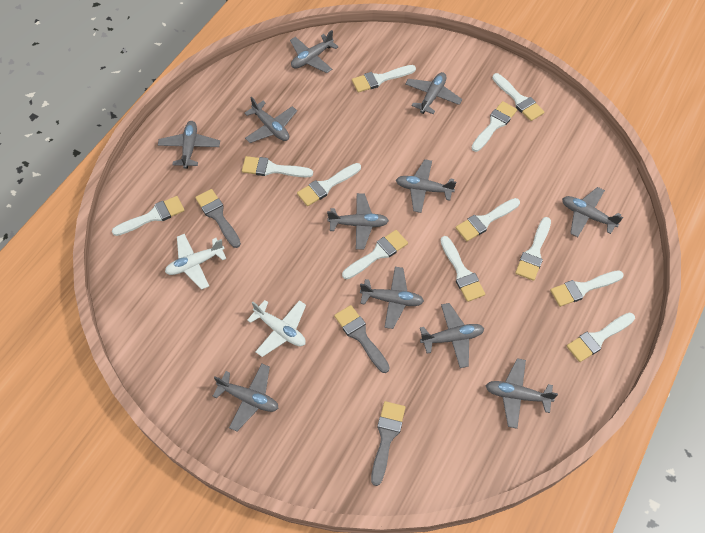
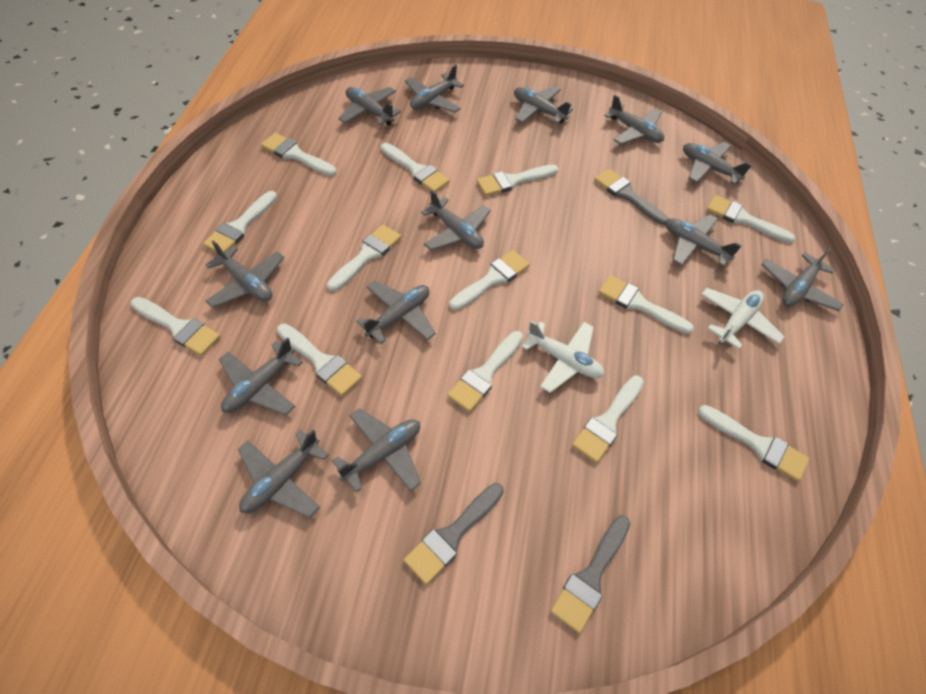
grey plane: [158,121,220,169] [212,363,279,431] [244,97,297,143] [290,30,338,73] [327,193,389,250] [360,267,424,329] [396,159,456,213] [405,72,462,114] [420,303,484,368] [486,358,558,429] [562,187,623,237] = 11 -> [205,240,284,308] [219,337,303,415] [238,429,329,518] [332,408,421,493] [338,87,401,125] [356,281,436,344] [405,65,464,113] [421,190,491,251] [514,86,573,123] [604,95,664,145] [665,214,742,267] [683,142,752,185] [761,247,844,311] = 13
white brush: [112,196,185,236] [242,156,313,177] [297,163,361,206] [342,230,408,279] [352,65,416,93] [440,236,485,302] [456,198,520,241] [472,101,517,152] [492,73,544,121] [515,217,551,281] [550,270,624,307] [567,313,635,362] = 12 -> [130,297,221,356] [203,191,277,253] [261,133,336,176] [277,324,362,396] [327,224,401,291] [381,143,450,192] [447,331,523,412] [449,250,530,310] [477,164,558,196] [572,376,644,463] [598,275,694,334] [698,405,809,482] [707,195,796,243] = 13

